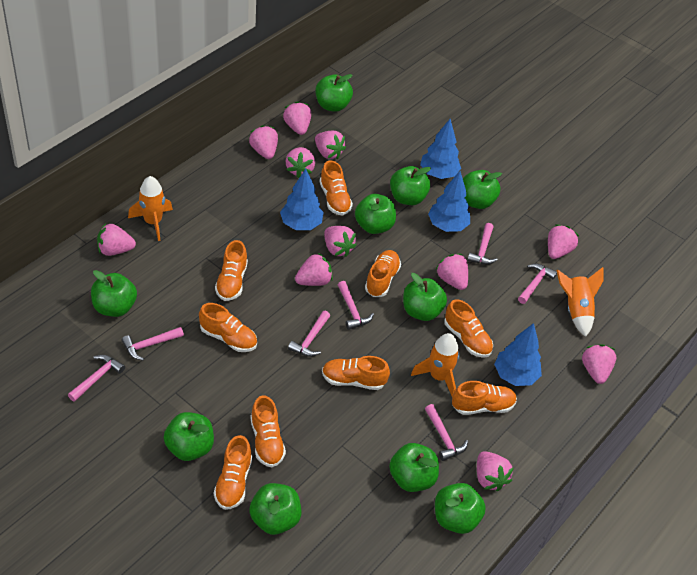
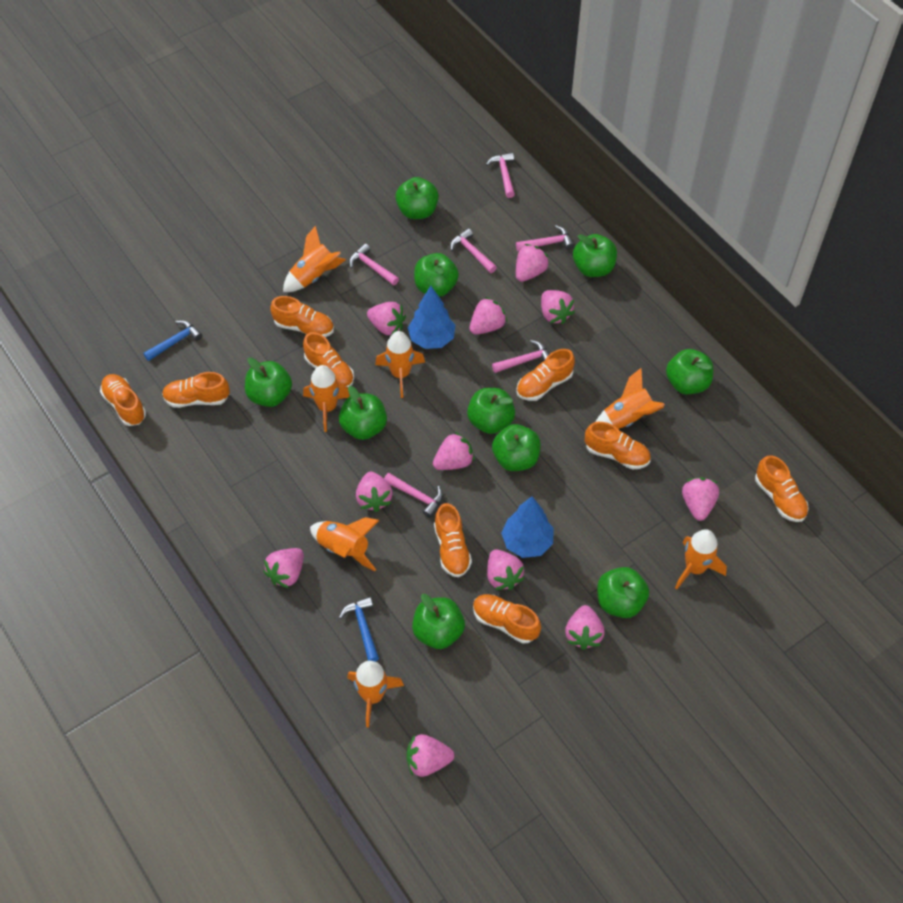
blue hammer: none = 0 -> [143,320,202,361] [339,597,379,662] = 2
blue tree: [280,169,324,230] [420,119,461,179] [428,171,470,232] [494,323,542,386] = 4 -> [408,286,455,349] [501,496,554,558] = 2
orange rocket: [128,176,173,241] [411,333,459,397] [556,267,603,337] = 3 -> [283,226,346,292] [303,365,350,432] [310,517,380,571] [347,661,404,728] [375,331,425,398] [596,368,665,429] [675,529,727,589] = 7
pink hammer: [68,355,125,402] [121,327,184,360] [288,311,330,357] [338,281,374,330] [425,404,468,461] [467,223,498,265] [518,264,557,304] = 7 -> [349,243,399,286] [384,473,443,518] [450,228,497,273] [486,153,515,198] [492,340,549,373] [516,225,574,251] = 6

